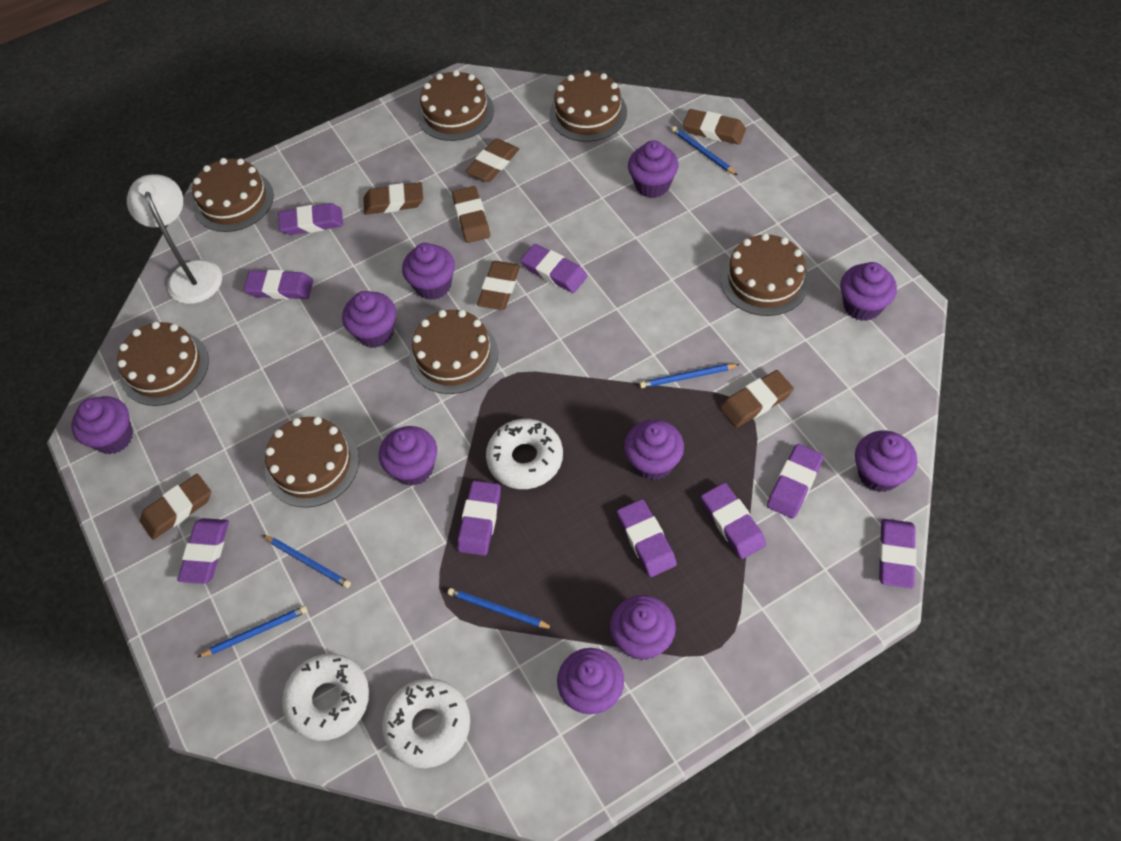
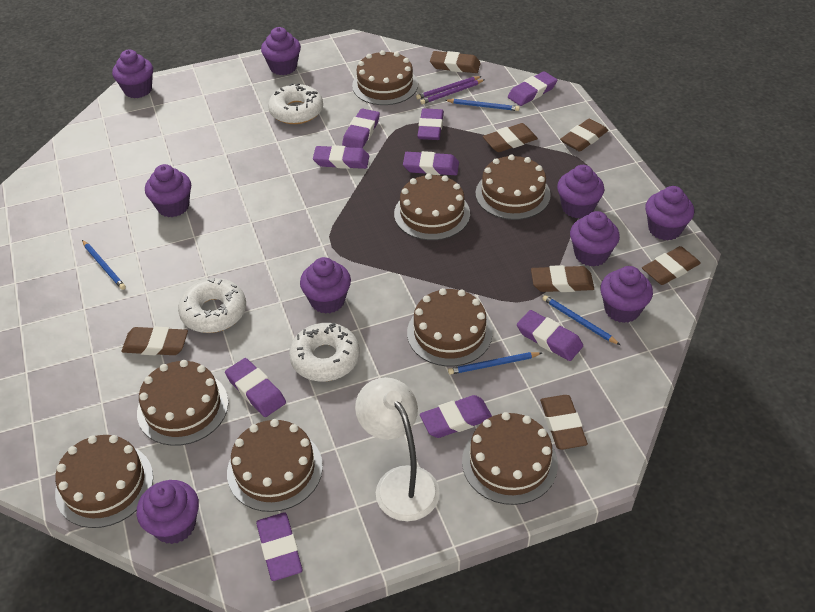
blue pencil: [198,606,307,657] [263,535,351,588] [448,588,554,629] [640,364,740,388] [672,126,737,175] = 5 -> [82,240,126,290] [445,99,520,111] [448,352,542,375] [542,295,620,345] = 4
brown cake: [117,322,209,406] [192,158,274,232] [265,417,359,508] [409,310,498,394] [417,70,494,141] [549,70,627,142] [721,233,810,316] = 7 -> [55,435,153,528] [137,360,228,446] [227,419,323,512] [352,50,418,105] [394,174,470,240] [407,288,492,366] [462,412,558,505] [475,154,551,220] = 8
purple cupcake: [71,396,133,454] [342,291,396,348] [379,426,437,486] [402,243,455,300] [557,648,624,714] [610,595,676,660] [624,420,684,480] [628,140,679,198] [840,262,897,321] [855,431,917,492] = 10 -> [112,50,153,98] [137,480,199,544] [145,164,191,217] [261,27,301,75] [300,257,351,314] [557,165,605,218] [570,211,620,267] [600,266,653,323] [645,186,694,240] = 9
purple pencil: none = 0 -> [416,76,482,99] [420,79,484,104] = 2

